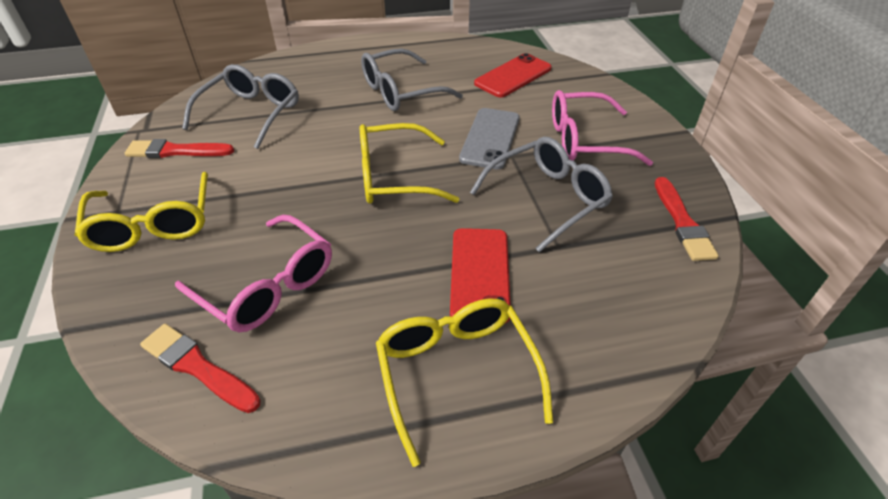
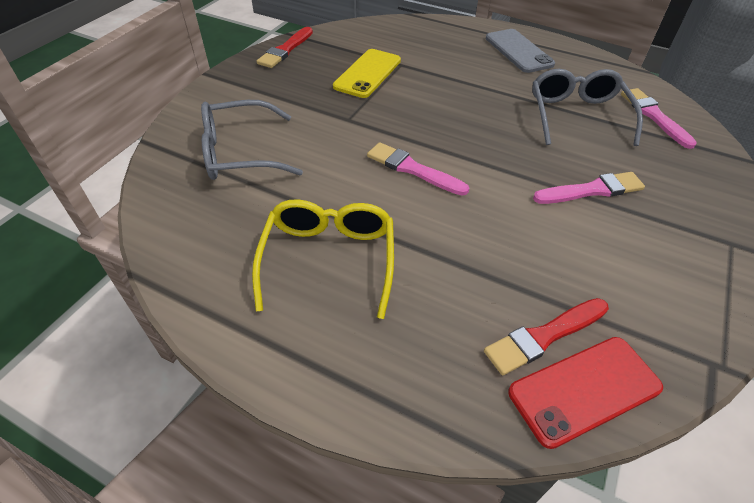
grey glasses: [182,64,299,149] [361,49,463,111] [470,137,613,252] = 3 -> [201,100,303,180] [532,69,643,146] = 2
pink brush: none = 0 -> [367,142,470,196] [533,172,645,204] [621,88,697,149] = 3
pink glasses: [175,215,332,332] [552,90,653,166] = 2 -> none = 0
red brush: [125,139,234,158] [140,324,261,413] [655,177,719,261] = 3 -> [256,27,313,68] [484,298,609,375] = 2
red phone: [450,228,511,323] [474,53,552,98] = 2 -> [508,337,663,449] = 1
yellow glasses: [75,172,208,252] [360,123,459,204] [376,298,553,467] = 3 -> [252,199,394,319] = 1
yellow phone: none = 0 -> [333,49,401,98] = 1

